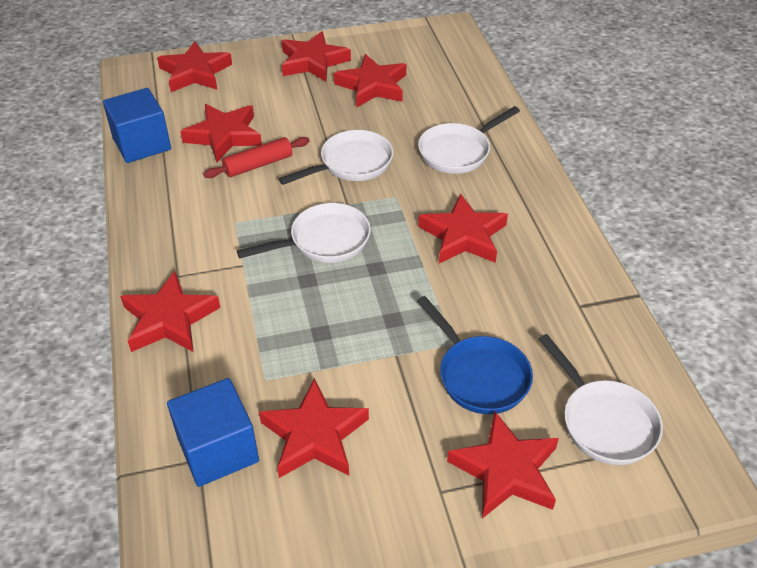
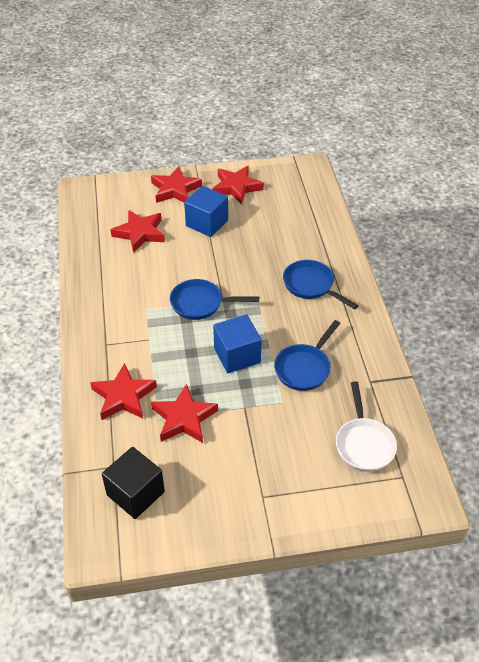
black cube: none = 0 -> [102,447,165,519] = 1
blue pan: [417,296,533,414] = 1 -> [170,279,259,320] [274,320,340,391] [283,260,358,310] = 3
red rolling pin: [203,137,310,178] = 1 -> none = 0
red star: [120,271,220,352] [157,41,232,92] [180,104,262,162] [259,378,369,478] [282,31,351,82] [334,54,407,108] [418,193,508,263] [447,411,559,518] = 8 -> [90,363,157,420] [110,210,165,253] [151,166,202,203] [151,384,218,443] [212,166,264,204] = 5
white pan: [237,203,371,263] [279,130,393,185] [418,106,520,174] [539,334,663,465] = 4 -> [336,381,397,472] = 1

